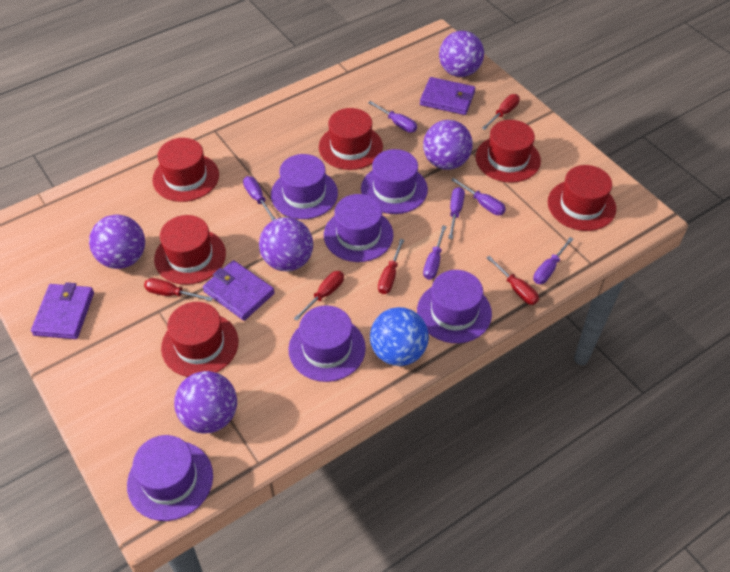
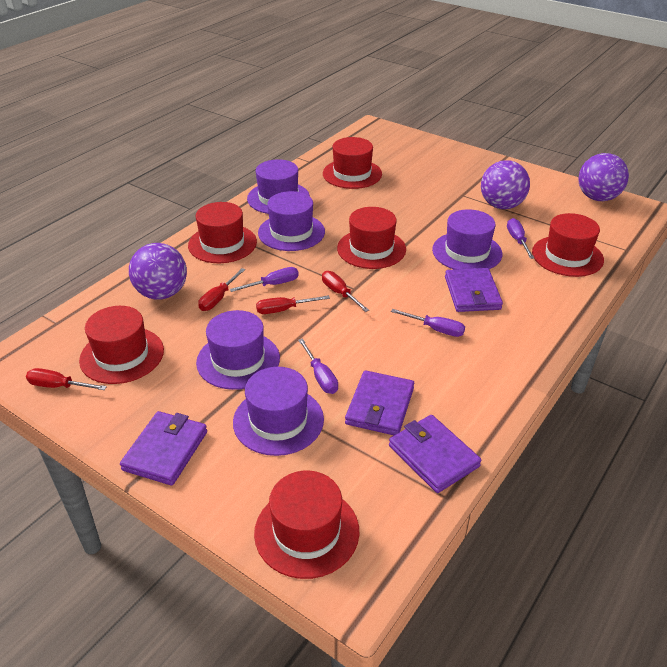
blue ball: [370,307,429,366] = 1 -> none = 0
purple ball: [89,215,145,269] [174,371,237,434] [259,217,313,271] [423,120,473,170] [439,31,484,77] = 5 -> [129,243,187,300] [481,160,530,209] [578,153,629,201] = 3
purple hat: [127,435,213,521] [271,154,338,219] [288,305,366,382] [324,194,393,262] [361,149,428,214] [417,270,492,343] = 6 -> [196,310,280,390] [233,367,324,456] [247,159,310,214] [258,191,325,251] [432,209,502,269] = 5
purple screwdriver: [243,176,276,221] [368,101,417,133] [423,225,447,280] [448,187,465,239] [451,178,506,215] [533,237,573,284] = 6 -> [230,267,299,292] [298,338,338,394] [391,309,465,337] [507,218,534,259] = 4
purple wallet: [31,282,94,339] [203,260,275,321] [420,77,475,115] = 3 -> [120,411,207,485] [345,370,414,435] [389,415,481,493] [445,268,503,312] = 4
red screwdriver: [144,278,213,301] [294,271,344,321] [378,239,404,294] [482,94,520,130] [486,256,539,305] = 5 -> [26,368,107,390] [198,268,245,311] [256,295,330,314] [322,271,369,312] = 4

